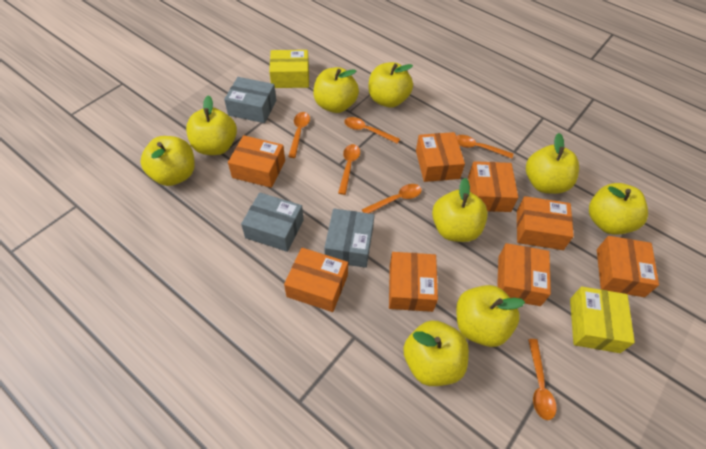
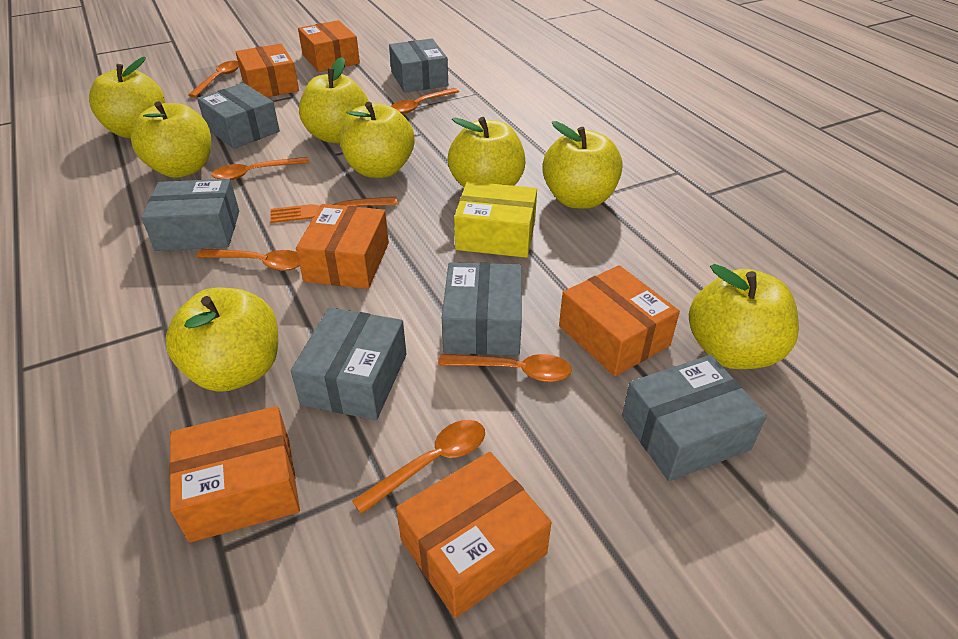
grey box: [224,77,276,123] [241,192,304,252] [324,208,374,268] = 3 -> [141,179,239,251] [197,83,280,149] [291,307,406,420] [389,39,448,93] [442,262,522,355] [622,355,767,481] = 6
orange box: [228,135,285,188] [284,248,348,312] [389,252,438,312] [416,132,465,182] [468,161,518,212] [497,243,551,306] [517,196,574,250] [597,236,659,297] = 8 -> [169,406,300,543] [236,44,299,97] [296,204,389,289] [298,20,360,72] [396,452,551,618] [559,265,680,376] = 6
orange fork: none = 0 -> [270,197,398,223] = 1
yellow apple: [140,136,195,186] [186,95,237,155] [313,67,359,113] [368,62,413,107] [403,321,469,386] [432,178,488,242] [456,285,525,347] [526,133,579,194] [589,183,648,235] = 9 -> [89,57,165,138] [131,101,211,178] [165,287,278,392] [299,57,369,144] [340,102,415,178] [447,117,525,187] [542,121,623,209] [689,264,799,369] = 8
yellow box: [269,50,309,88] [570,287,635,353] = 2 -> [454,181,537,258] = 1

